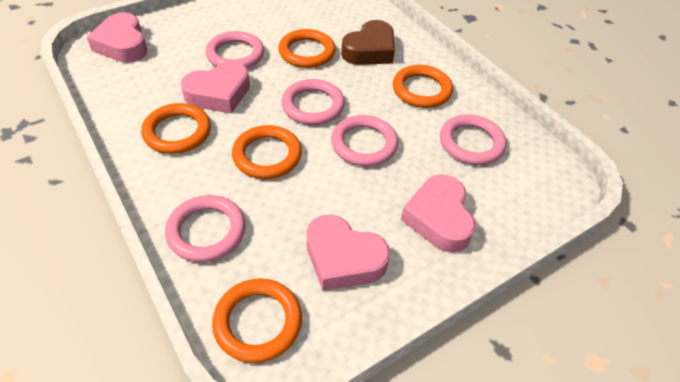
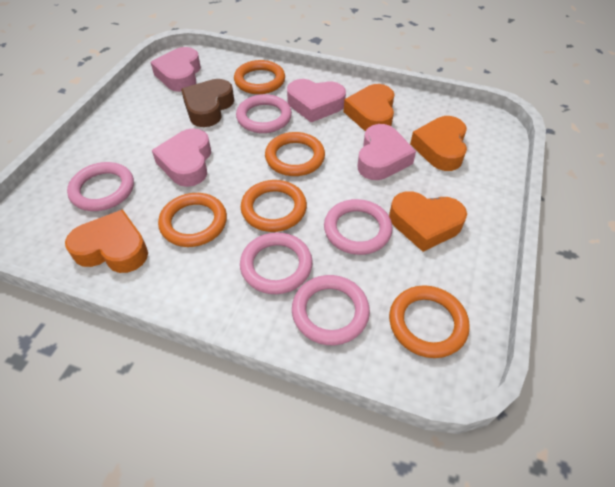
orange heart: none = 0 -> [65,209,148,273] [344,84,395,131] [389,191,467,252] [410,116,467,171] = 4

